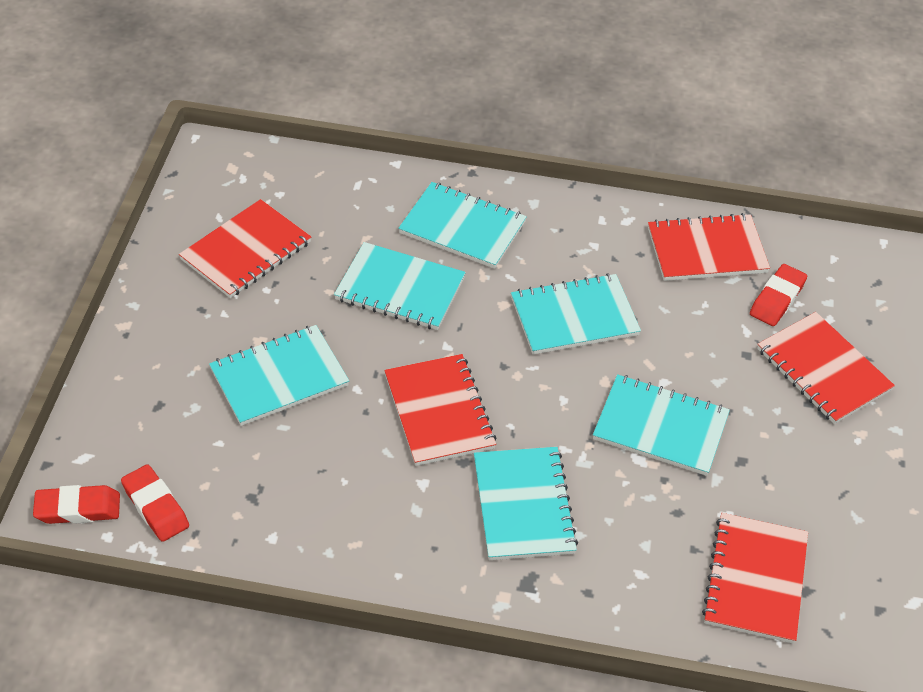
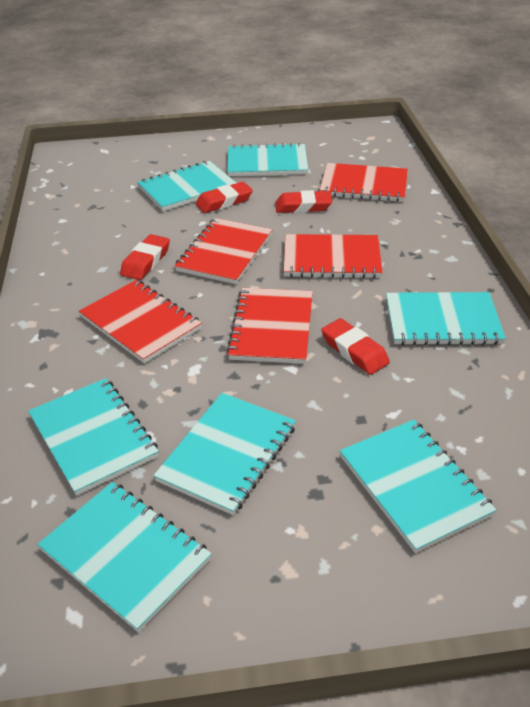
red eraser: [33,485,120,524] [121,464,189,542] [750,264,807,326] = 3 -> [120,234,170,280] [195,182,253,213] [275,190,333,213] [321,318,390,375] = 4
turquoise notebook: [209,325,349,426] [334,242,466,330] [398,182,527,269] [474,447,578,560] [511,273,641,355] [593,374,730,476] = 6 -> [28,378,159,496] [37,482,212,632] [137,161,236,211] [153,393,296,515] [227,143,308,176] [340,420,496,553] [386,292,506,345] = 7

